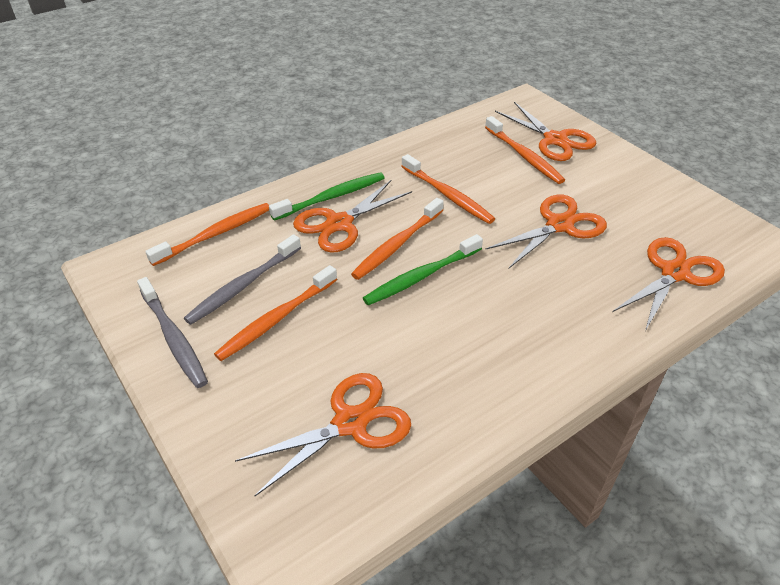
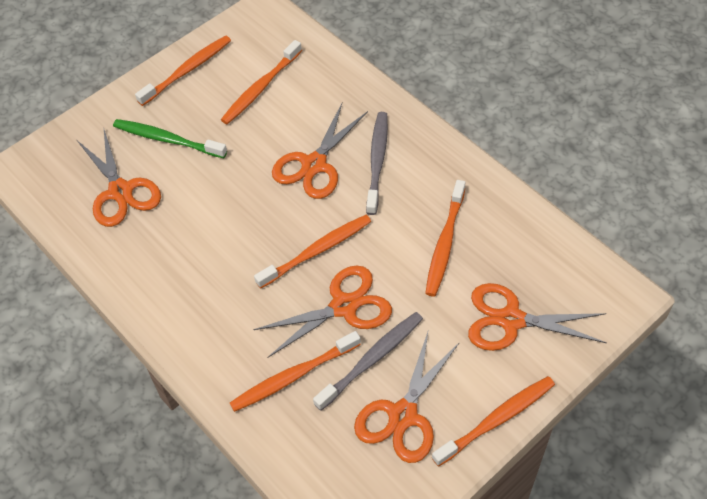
green toothbrush: [269,172,385,221] [363,234,483,306] = 2 -> [113,119,227,158] = 1
orange toothbrush: [145,203,269,266] [214,265,337,361] [351,198,444,280] [401,154,495,224] [485,116,565,184] = 5 -> [135,35,231,106] [221,40,302,124] [230,331,361,412] [254,215,371,289] [425,180,465,296] [432,376,555,467] = 6

